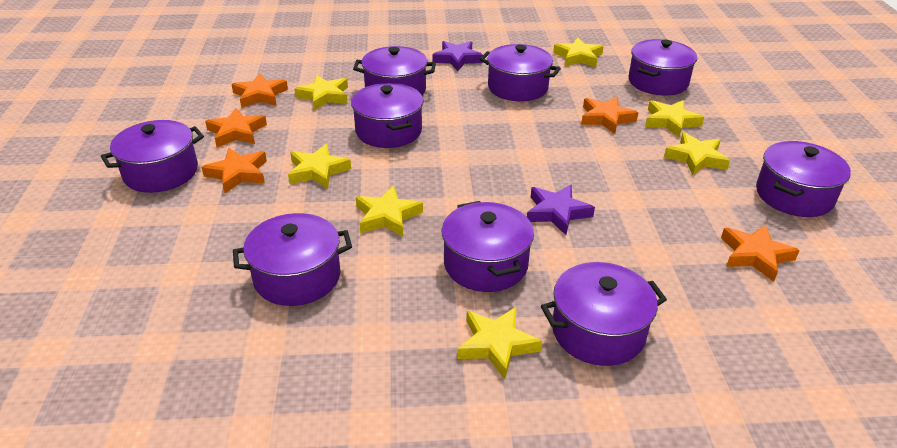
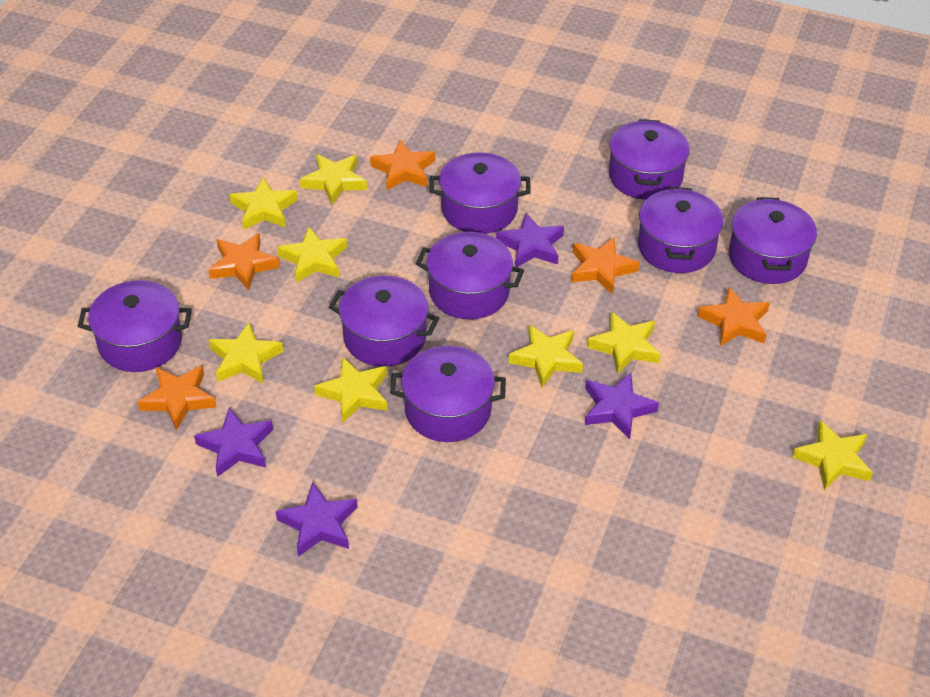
purple pot: [101,120,204,193] [233,213,352,306] [351,83,423,148] [353,46,436,95] [442,201,534,292] [480,44,561,101] [541,262,667,366] [629,39,697,96] [756,141,851,217] = 9 -> [78,280,192,372] [329,275,439,367] [390,346,506,442] [416,232,524,319] [429,152,531,234] [609,119,690,200] [638,187,724,273] [729,197,817,284] = 8
purple star: [432,41,483,71] [527,184,595,235] = 2 -> [194,408,273,477] [276,482,358,557] [496,213,564,267] [585,373,659,439] = 4
yellow star: [288,144,351,189] [295,75,348,110] [356,186,423,237] [457,307,542,379] [553,37,604,67] [645,100,704,137] [664,132,730,175] = 7 -> [209,322,284,384] [230,177,298,230] [277,227,347,283] [300,154,367,205] [314,357,387,423] [509,325,583,387] [587,312,661,375] [792,420,873,490] = 8

